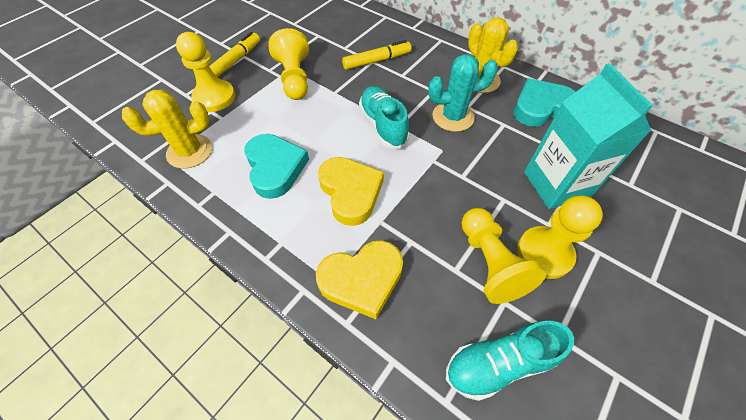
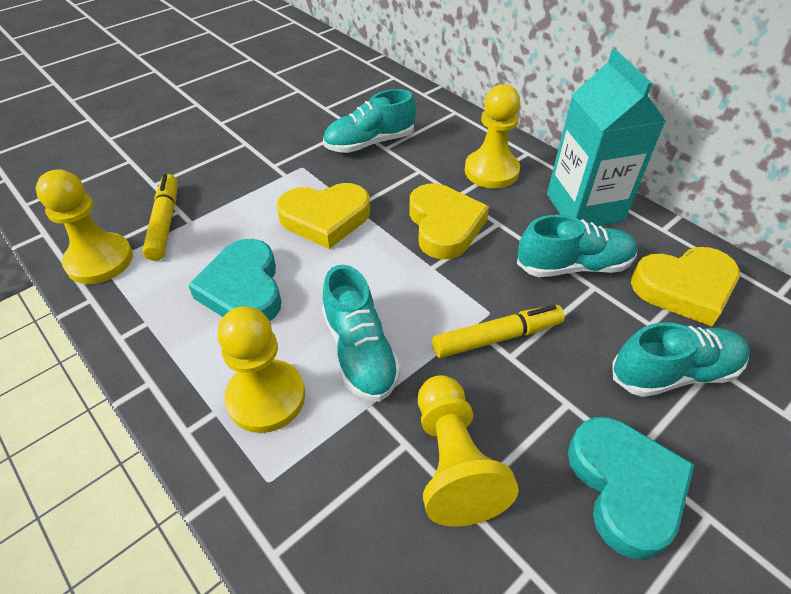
turquoise cactus: [428,54,498,132] = 1 -> none = 0
turquoise shoe: [359,86,410,149] [446,321,574,401] = 2 -> [322,265,401,402] [323,89,416,153] [517,215,637,277] [612,322,750,397] = 4
yellow cactus: [122,90,212,169] [468,17,518,93] = 2 -> none = 0
yellow heart: [316,240,403,319] [318,157,384,226] = 2 -> [277,183,370,249] [409,183,489,259] [631,247,740,326] = 3

